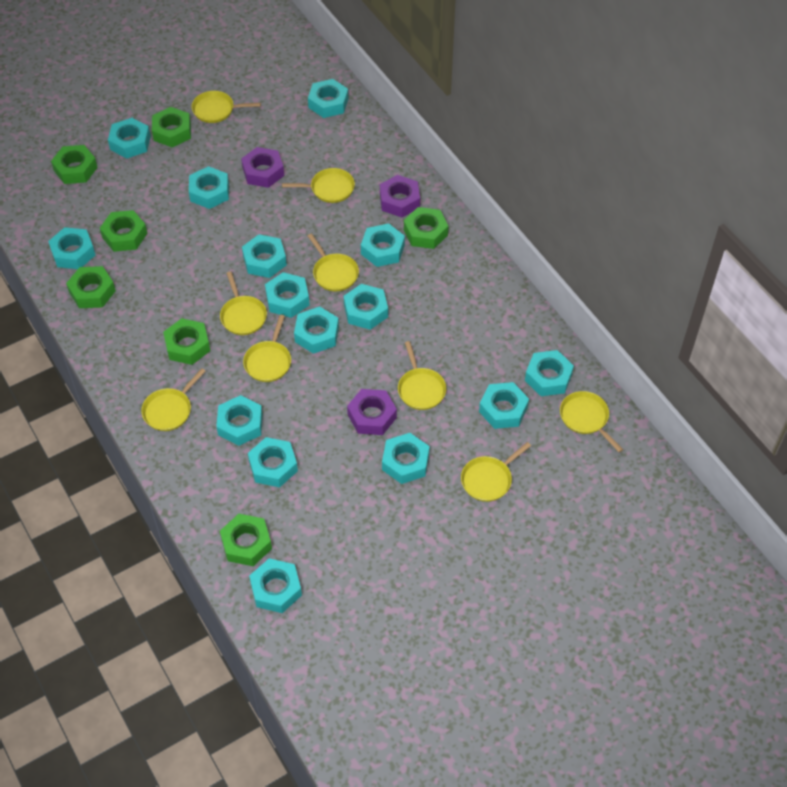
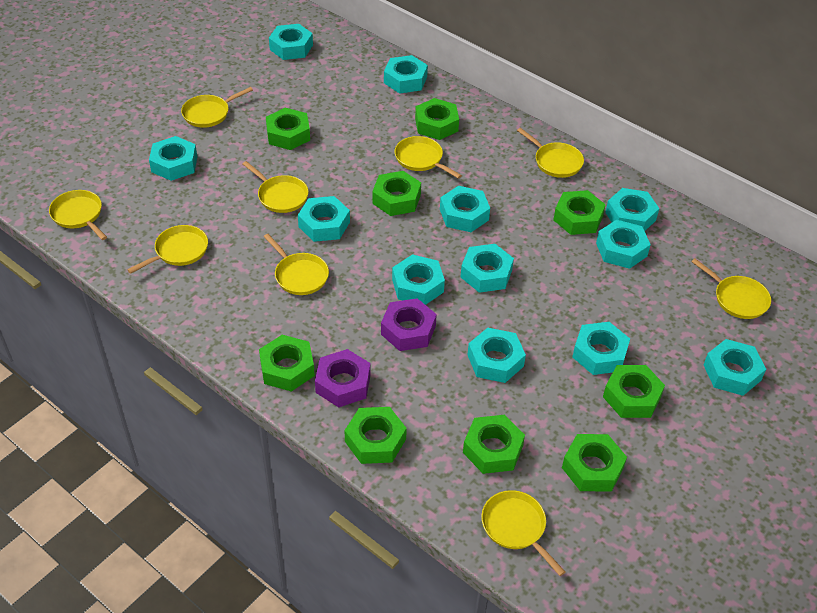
green nut: [51,145,98,184] [66,266,116,308] [100,210,148,252] [152,107,191,147] [163,318,210,365] [220,514,272,566] [404,207,449,249] = 7 -> [259,335,315,392] [266,108,310,150] [344,407,407,464] [372,171,421,216] [415,98,459,140] [463,415,525,474] [553,190,606,235] [562,434,627,491] [603,365,665,418] = 9
purple nut: [241,147,284,188] [347,389,397,435] [380,175,420,218] = 3 -> [315,349,371,407] [381,298,437,351] = 2
turquoise nut: [48,227,95,269] [108,118,151,159] [189,166,229,209] [216,395,263,446] [242,234,287,278] [248,437,298,487] [249,558,302,613] [265,272,310,318] [294,306,339,354] [308,79,349,118] [344,284,388,330] [361,223,405,267] [382,433,430,484] [479,382,529,429] [525,350,574,396] = 15 -> [149,136,197,181] [269,24,313,60] [298,196,350,242] [384,55,428,94] [392,254,445,305] [440,186,490,232] [461,244,514,293] [467,328,526,383] [572,322,630,375] [596,220,651,269] [605,188,659,231] [703,339,766,396] = 12

